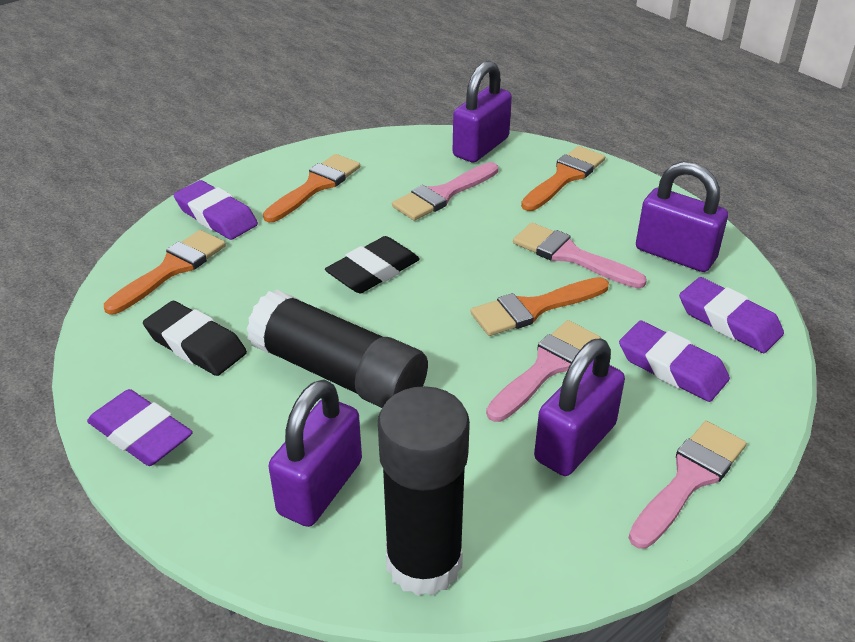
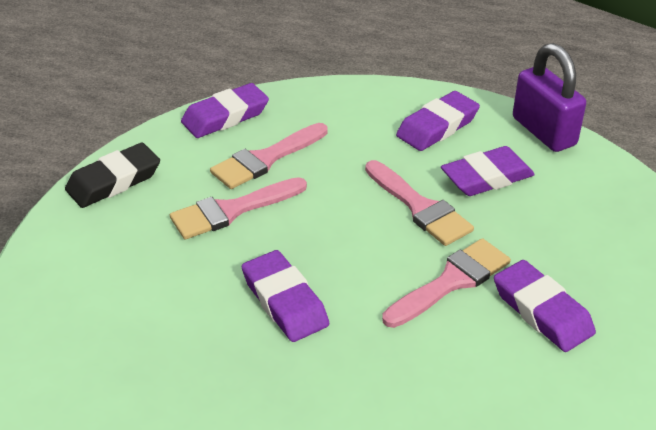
black eraser: [143,301,247,376] [325,236,420,293] = 2 -> [65,143,160,208] = 1
black glue stick: [246,289,428,408] [378,386,470,596] = 2 -> none = 0
orange brush: [104,230,226,315] [263,154,360,222] [471,277,609,336] [521,146,605,211] = 4 -> none = 0
purple eraser: [87,389,193,466] [174,180,258,240] [619,320,730,402] [679,277,784,353] = 4 -> [181,83,269,138] [242,250,329,342] [396,91,480,151] [441,146,535,196] [494,260,596,352] = 5
purple padlock: [268,379,362,527] [453,61,512,163] [534,338,625,476] [636,161,728,272] = 4 -> [513,43,586,152] = 1

